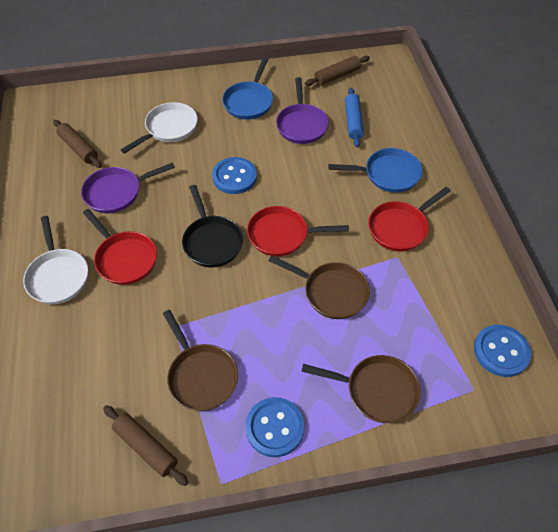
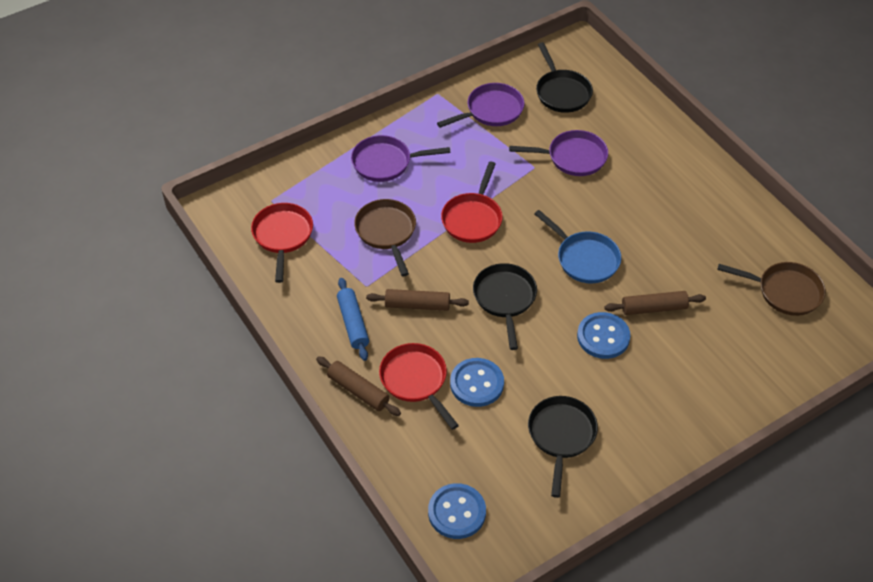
black pan: [182,185,243,267] = 1 -> [473,263,537,350] [528,396,598,498] [536,42,593,113] = 3
blue pan: [222,58,273,119] [328,148,423,193] = 2 -> [534,210,621,283] = 1
brown pan: [163,310,238,411] [269,255,370,319] [301,355,421,423] = 3 -> [354,199,416,276] [717,262,826,316] = 2
purple pan: [81,162,175,213] [276,77,329,144] = 2 -> [351,135,450,182] [437,83,524,128] [509,130,608,176] = 3
white pan: [23,216,88,304] [120,102,198,154] = 2 -> none = 0

